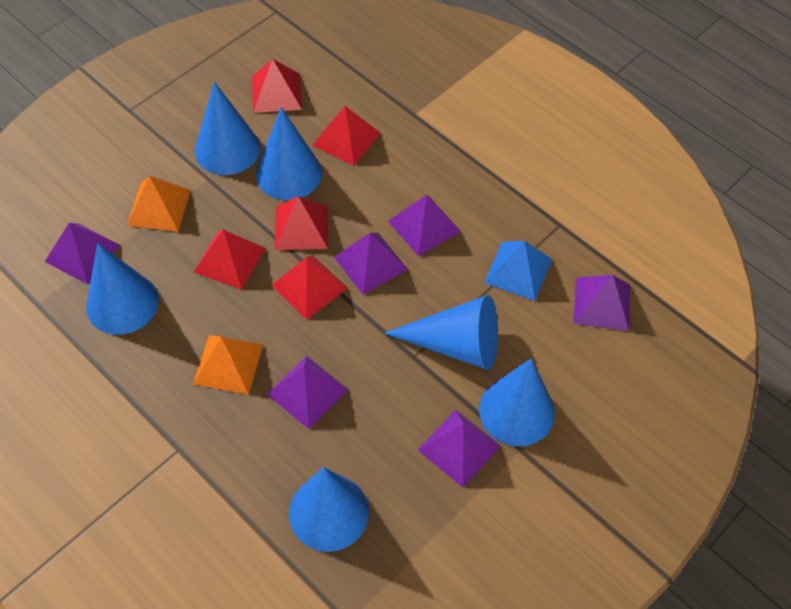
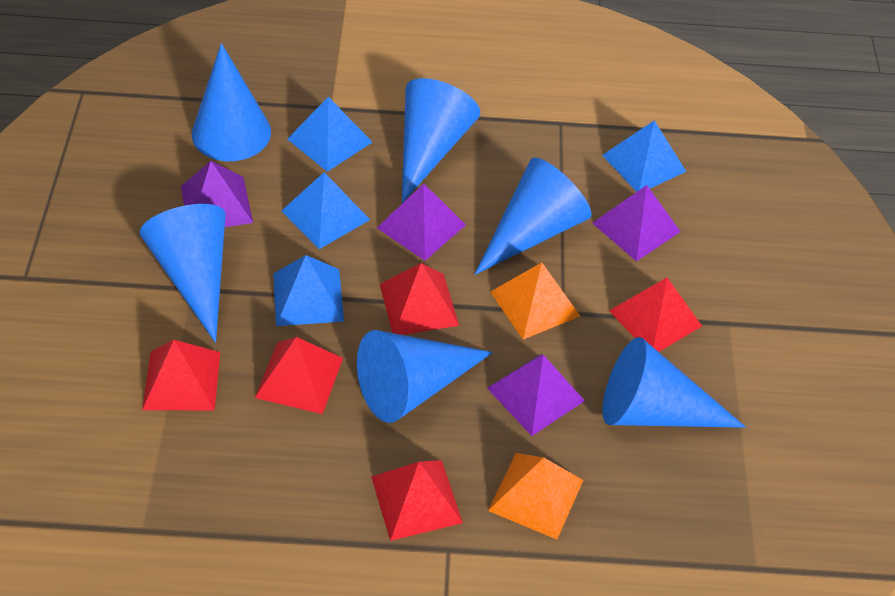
blue pyramid: [484,241,552,301] = 1 -> [273,255,344,326] [282,172,370,249] [287,97,372,172] [602,120,686,192] = 4
purple pyramid: [45,223,121,284] [267,356,348,429] [334,233,408,295] [388,195,461,256] [418,410,501,488] [573,275,630,331] = 6 -> [181,161,253,227] [377,184,466,261] [487,354,585,436] [593,185,681,261] = 4

